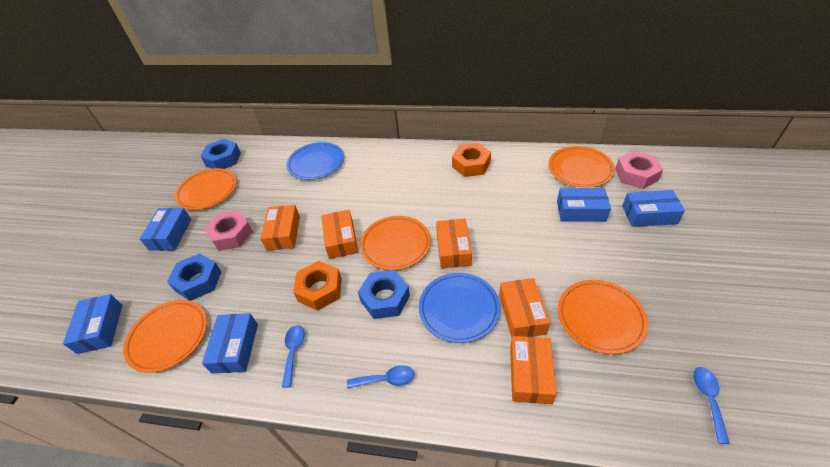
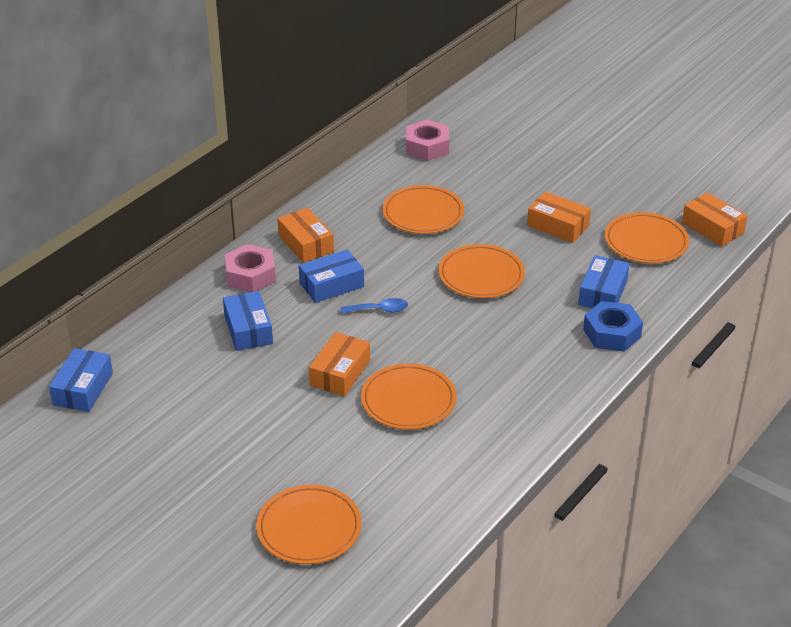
blue box: [63,294,123,354] [140,208,191,251] [202,313,258,374] [557,188,611,222] [622,190,685,227] = 5 -> [49,348,113,412] [223,291,273,351] [299,250,364,303] [578,255,630,308] = 4
blue nut: [167,253,222,301] [200,139,241,169] [358,270,410,319] = 3 -> [583,301,643,352] = 1
blue plate: [286,142,344,180] [419,273,500,343] = 2 -> none = 0
blue spoon: [282,325,305,387] [347,365,415,388] [693,367,730,444] = 3 -> [340,298,408,313] = 1
orange box: [260,205,300,251] [321,210,358,259] [436,219,472,268] [499,278,550,338] [510,336,557,404] = 5 -> [277,208,334,263] [309,332,370,396] [527,192,591,243] [682,193,748,246] = 4
orange nut: [293,261,342,311] [452,143,491,177] = 2 -> none = 0

